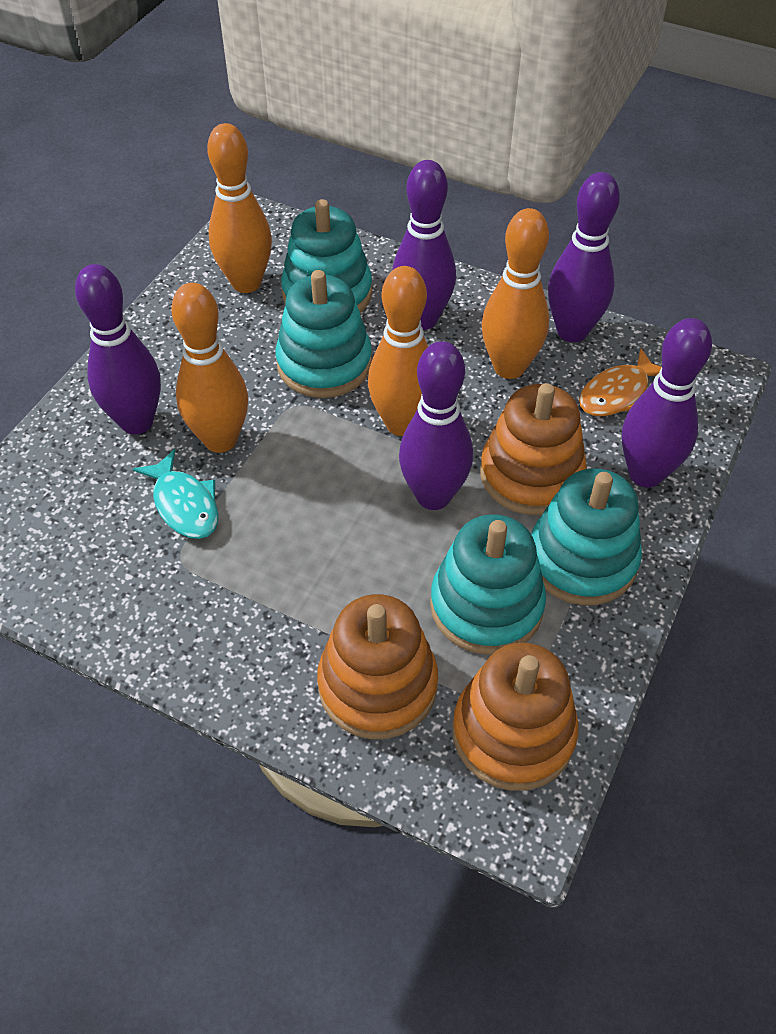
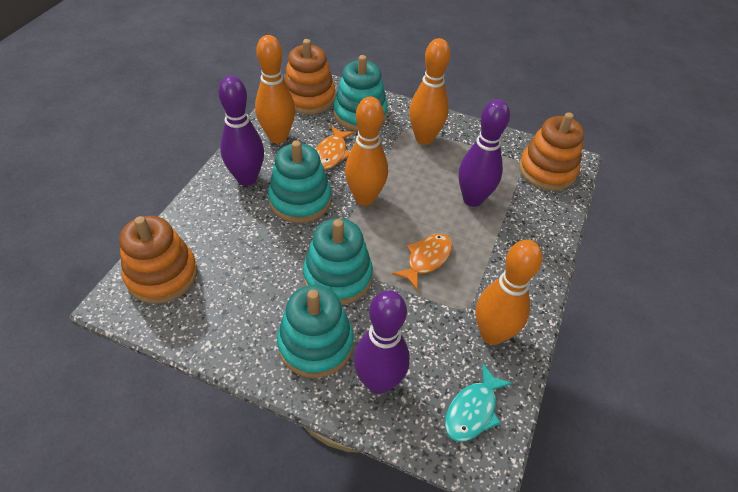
orange fish: [579,349,662,417] = 1 -> [315,126,355,170] [392,234,452,290] = 2
purple bowling pin: [75,264,161,434] [392,160,456,330] [399,341,473,510] [548,172,620,342] [622,318,712,487] = 5 -> [218,75,264,186] [354,290,410,394] [459,99,510,207] = 3

